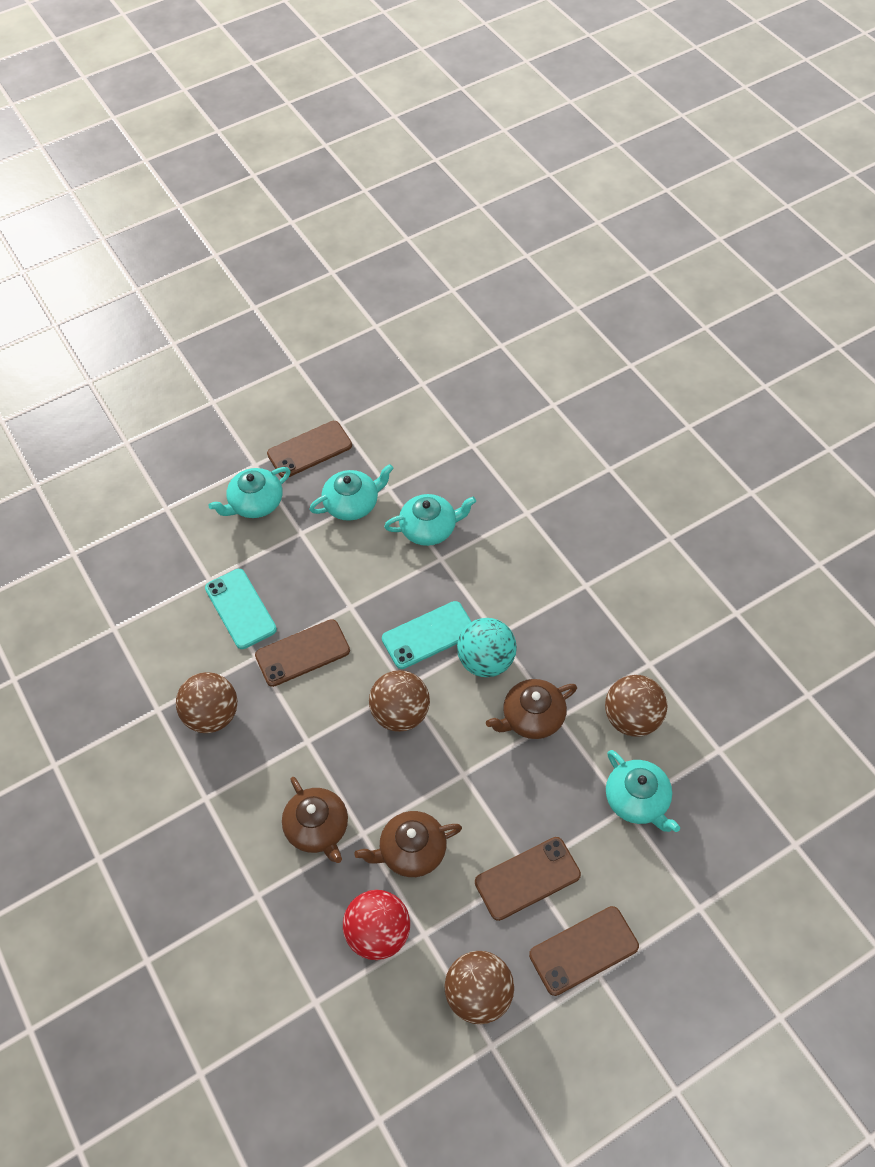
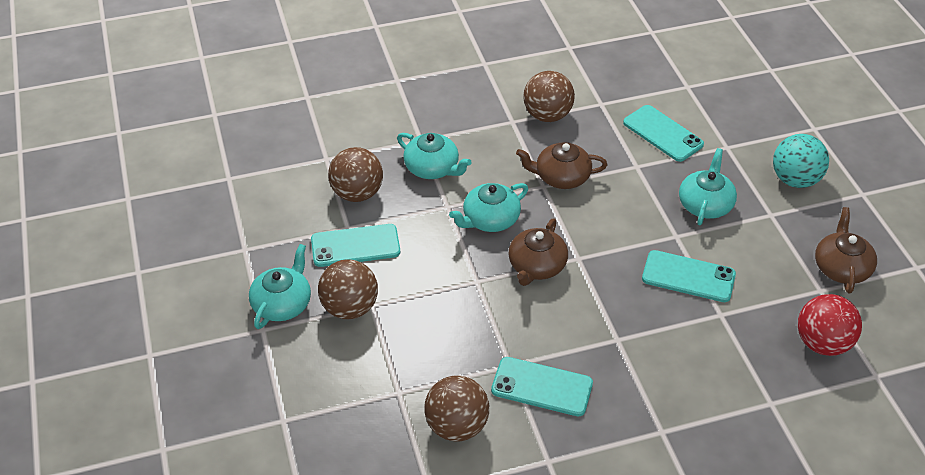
brown phone: [255,619,350,687] [267,421,352,478] [475,837,581,921] [529,906,639,996] = 4 -> none = 0
turquoise phone: [205,569,277,649] [382,601,472,669] = 2 -> [311,224,400,267] [491,357,593,416] [623,105,704,162] [642,250,736,302] = 4

